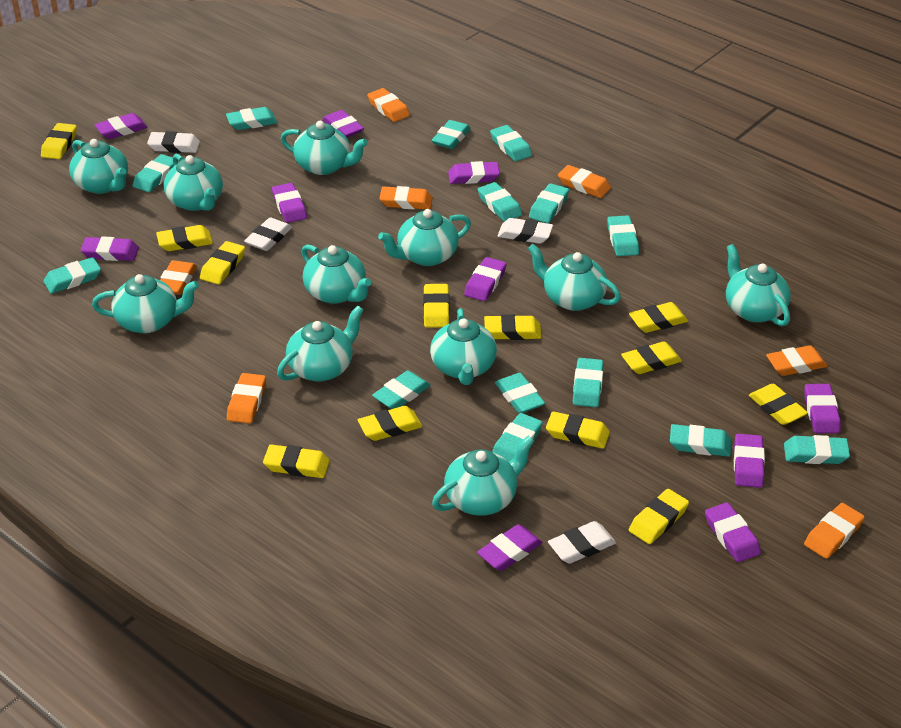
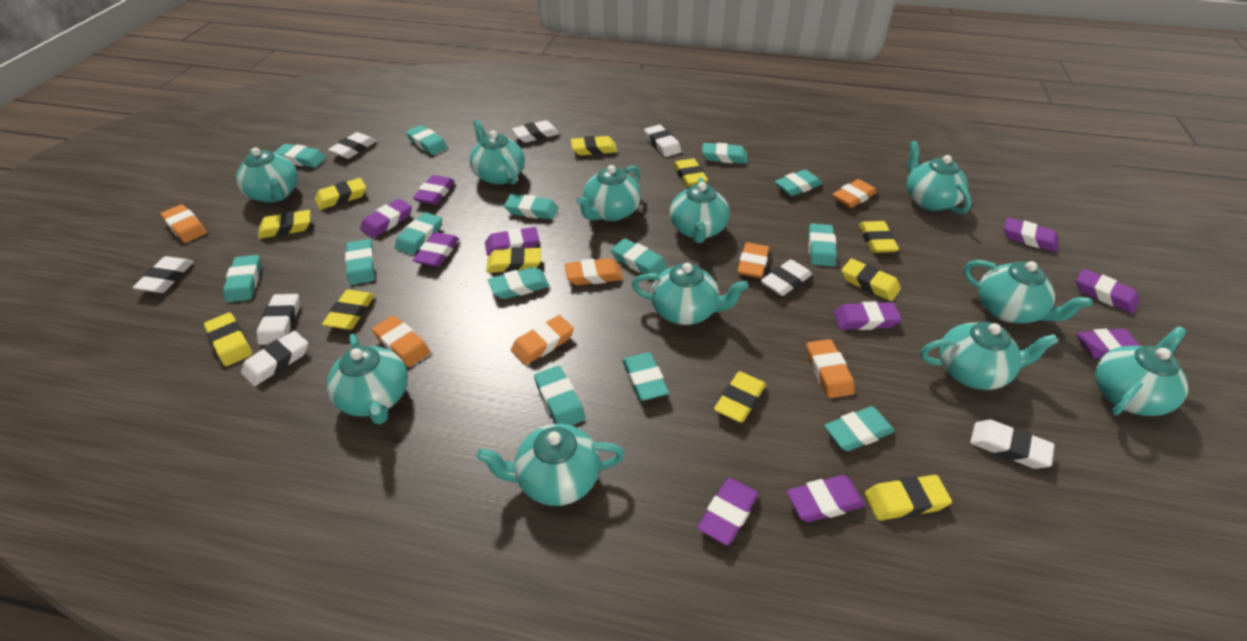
white eraser: [147,131,200,153] [244,218,292,251] [498,218,553,244] [548,521,616,564] = 4 -> [132,256,194,293] [241,331,308,386] [257,294,300,345] [328,132,376,159] [512,120,559,143] [644,125,681,157] [760,259,812,296] [970,419,1054,469] = 8
yellow eraser: [41,123,77,159] [156,225,213,251] [200,241,245,285] [263,444,330,478] [358,406,422,441] [423,284,450,328] [484,314,541,340] [546,411,610,449] [621,341,682,374] [629,302,688,333] [629,489,689,544] [749,384,808,425] = 12 -> [204,312,252,366] [258,210,310,239] [315,178,366,210] [322,290,375,330] [486,247,541,273] [571,136,617,155] [673,158,708,187] [714,371,766,423] [841,258,901,301] [859,221,899,253] [865,475,952,520] = 11

